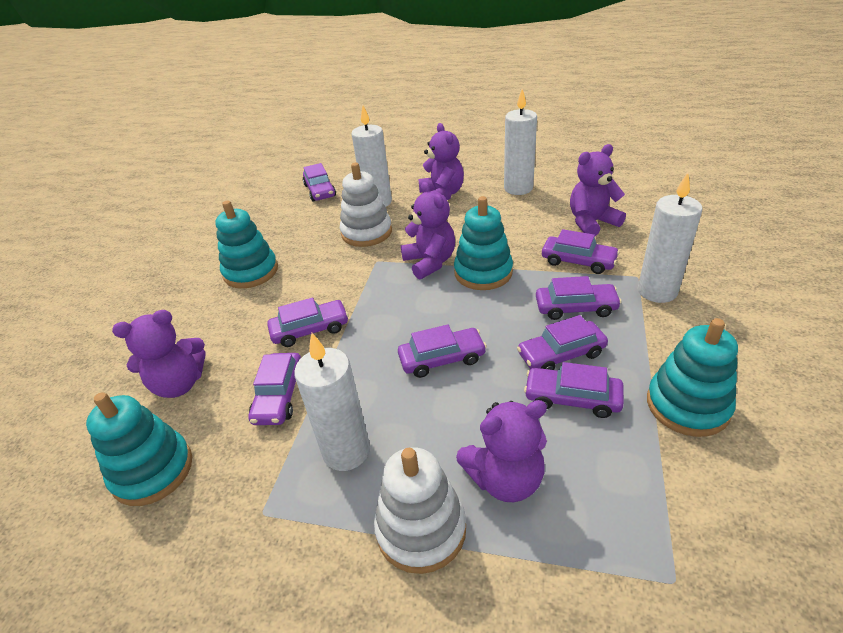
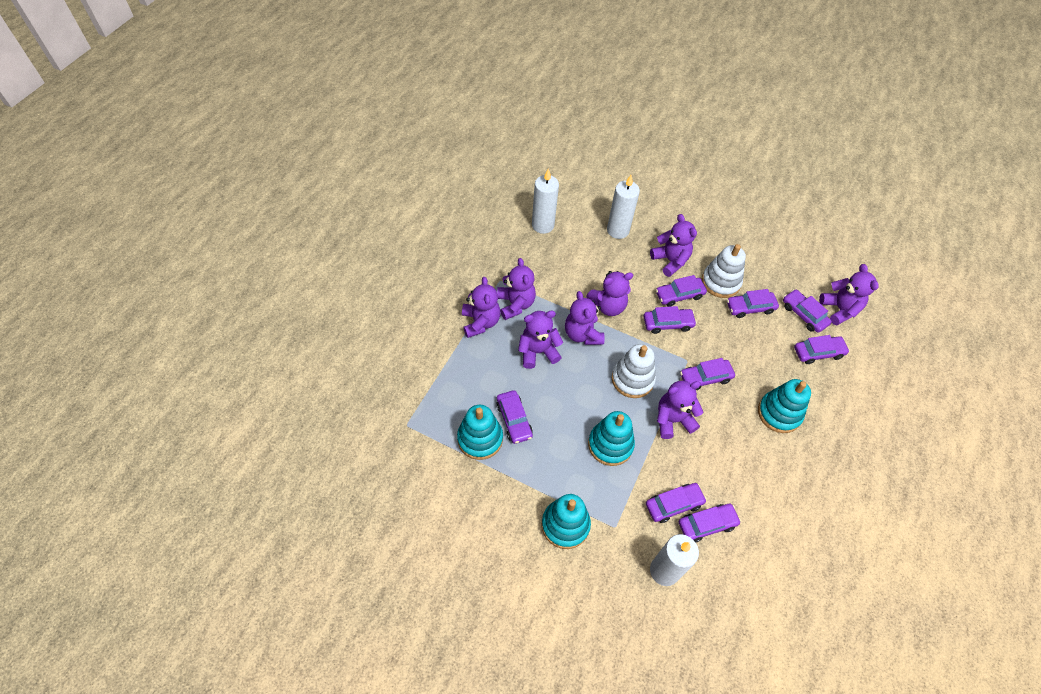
purple car: [248,353,301,425] [267,297,349,347] [303,163,336,201] [398,325,487,378] [517,315,608,370] [524,362,624,418] [536,276,622,320] [542,229,620,274] = 8 -> [496,390,533,444] [643,306,697,334] [646,483,707,523] [656,275,707,307] [679,504,741,542] [680,358,735,390] [727,289,779,318] [783,289,832,333] [794,335,850,364] = 9
purple teddy bear: [112,310,206,398] [401,182,455,280] [418,123,464,200] [456,400,547,502] [570,144,626,236] = 5 -> [462,277,500,338] [497,258,536,320] [518,311,563,369] [565,291,605,345] [586,271,633,316] [650,214,697,277] [657,381,703,439] [819,264,879,325] = 8
white candle: [294,332,370,471] [352,106,392,207] [504,89,537,195] [638,172,702,303] = 4 -> [532,169,559,234] [607,175,640,239] [650,534,699,586] = 3

